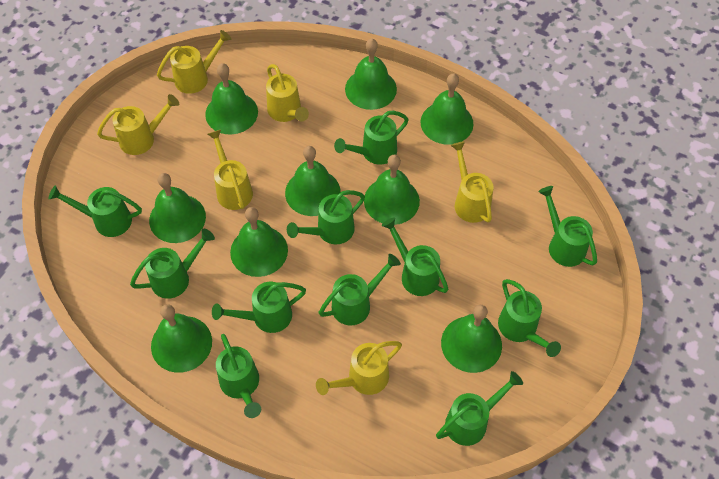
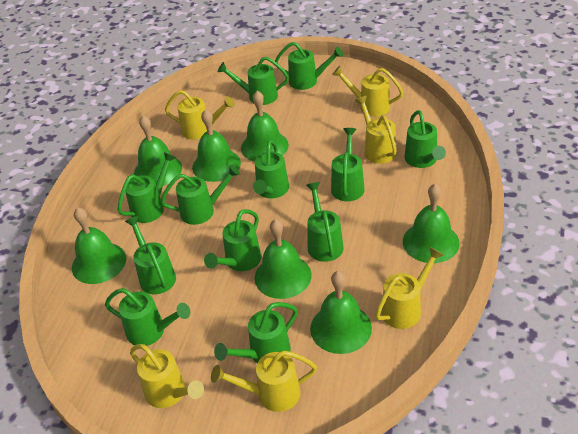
green bell: [149,173,206,243] [151,304,212,373] [205,63,258,135] [230,207,288,277] [285,146,340,216] [345,38,397,110] [364,155,420,225] [421,74,473,145] [441,305,502,373] = 9 -> [72,207,126,284] [134,115,182,186] [192,109,241,182] [241,91,289,162] [255,219,312,299] [310,271,372,354] [403,184,460,263] = 7
green watering can: [49,185,142,237] [130,229,215,299] [212,282,306,333] [216,334,261,418] [287,190,365,244] [319,254,401,325] [334,111,409,165] [382,217,448,296] [436,371,523,446] [498,279,561,357] [539,186,597,267] = 11 -> [105,288,190,346] [118,152,176,223] [125,216,176,294] [160,165,240,225] [204,209,261,271] [214,302,298,363] [218,57,289,105] [253,140,289,198] [275,42,343,90] [306,182,344,262] [331,128,365,201] [405,110,446,168] = 12

